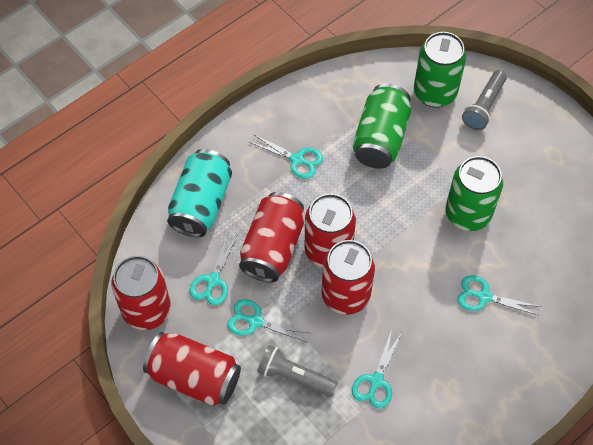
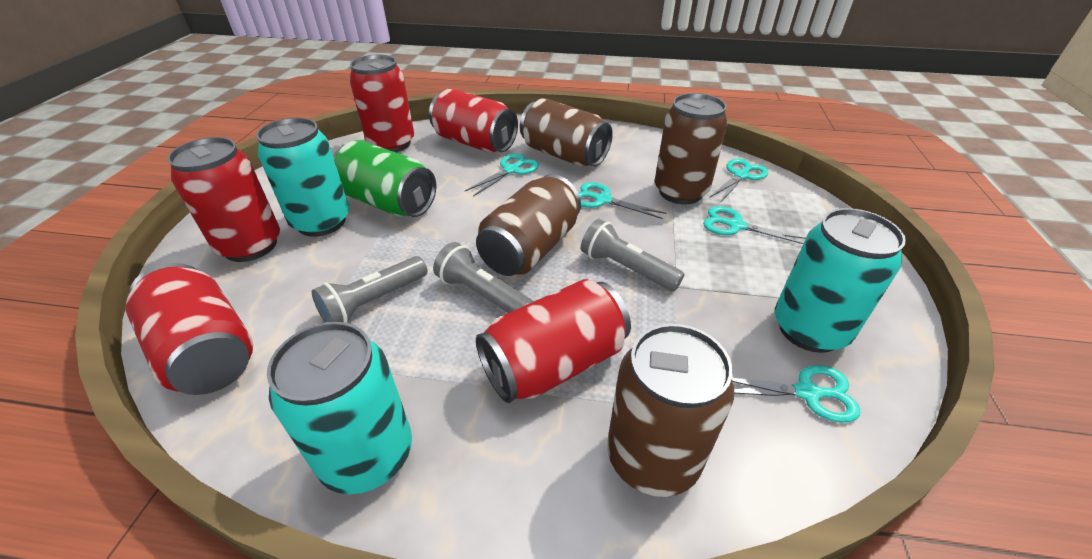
brown can: none = 0 -> [476,174,581,276] [520,98,613,167] [607,324,734,497] [655,93,728,204] = 4
green can: [352,83,411,169] [414,32,466,108] [445,156,503,231] = 3 -> [333,140,436,217] = 1
grey flashlight: [257,345,338,397] [462,70,507,130] = 2 -> [312,256,427,323] [433,242,534,313] [581,219,684,291] = 3
turquoise can: [167,149,232,237] = 1 -> [256,118,349,237] [267,322,412,494] [775,208,906,353] = 3

